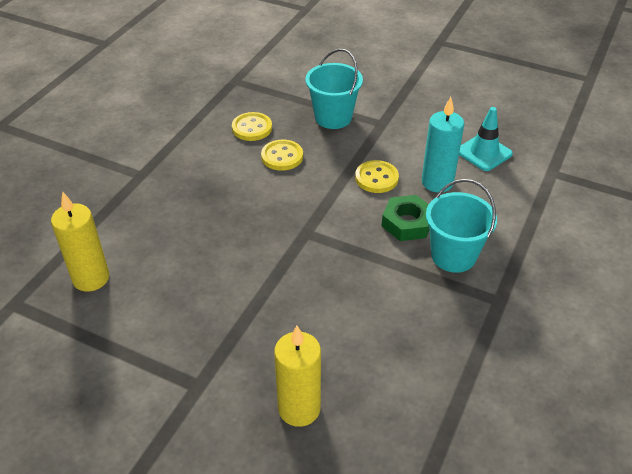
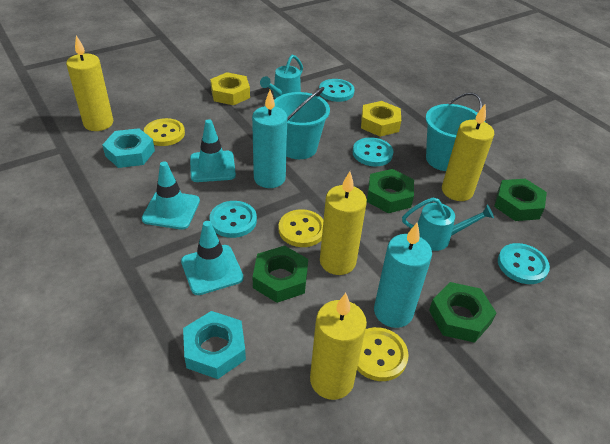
green nut: [382,195,429,241] = 1 -> [253,246,308,303] [367,169,414,213] [429,282,496,343] [494,179,547,221] = 4
turquoise button: none = 0 -> [210,201,257,238] [319,79,355,102] [353,137,393,166] [498,243,550,284] = 4
turquoise candle: [421,97,464,193] = 1 -> [252,90,287,188] [374,222,432,328] = 2
turquoise nut: none = 0 -> [102,128,155,168] [183,311,246,379] = 2
turquoise traffic cone: [459,107,513,171] = 1 -> [142,161,200,229] [181,221,244,295] [190,119,236,182] = 3
turquoise watering can: none = 0 -> [260,55,303,98] [402,197,494,251] = 2
yellow candle: [51,192,109,292] [274,326,321,427] = 2 -> [66,36,113,131] [310,293,367,400] [320,171,367,275] [442,104,494,201] = 4
yellow nut: none = 0 -> [210,72,250,105] [361,101,401,137] = 2

